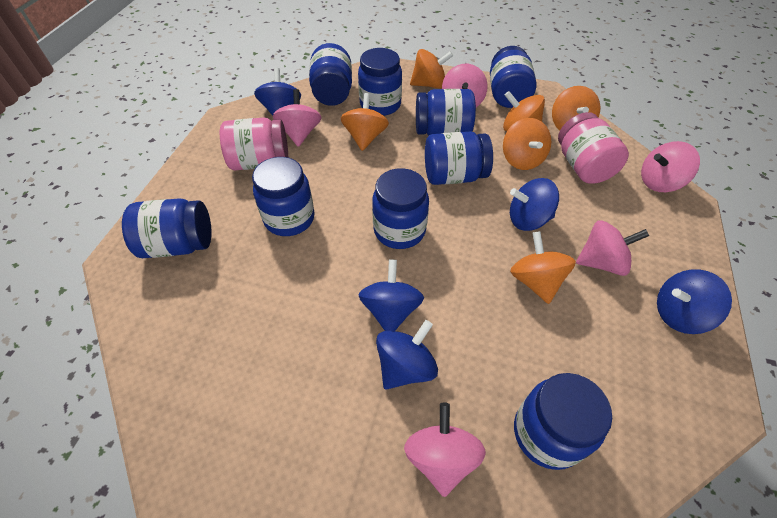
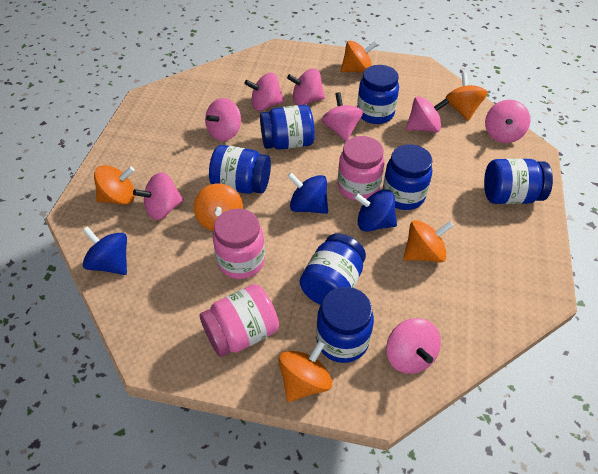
blue jar: [122,198,212,258] [252,157,315,236] [309,43,352,106] [358,48,402,116] [372,168,429,249] [416,89,476,136] [425,132,493,185] [490,46,537,108] [514,373,612,470] = 9 -> [209,145,271,194] [260,105,315,150] [300,233,366,305] [316,287,374,363] [357,65,399,124] [383,144,432,210] [484,158,553,204] = 7
blue spinning top: [254,68,301,116] [359,259,424,331] [376,320,438,390] [510,178,559,231] [657,269,732,334] = 5 -> [82,226,127,275] [287,172,328,214] [354,189,397,232] = 3
pink jar: [220,117,288,170] [558,112,629,184] = 2 -> [199,284,279,357] [213,208,265,279] [338,136,384,201] = 3
pink spinning top: [273,89,321,147] [404,402,486,497] [442,64,488,107] [576,221,649,276] [641,141,700,192] = 5 -> [133,172,184,220] [205,98,241,141] [245,73,284,111] [287,69,325,105] [321,92,363,142] [386,318,441,374] [406,96,449,133] [485,100,530,143] = 8

